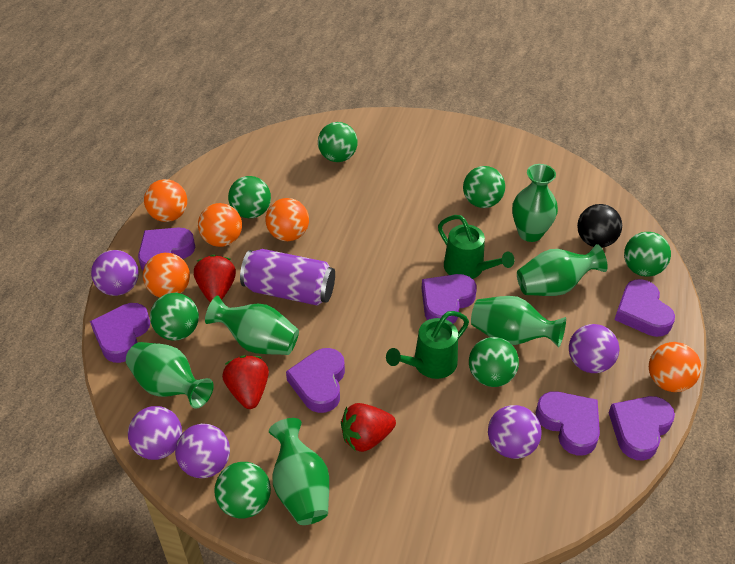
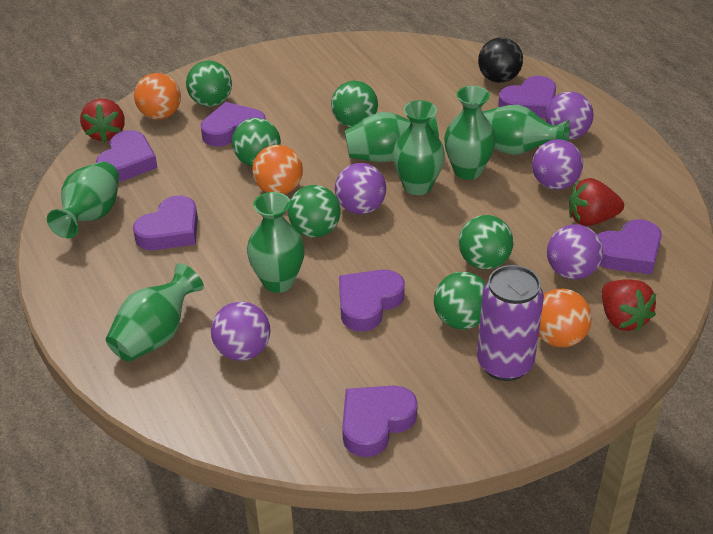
green ball: [150,293,199,340] [214,462,271,519] [228,176,271,218] [318,122,358,162] [463,166,505,208] [469,337,519,387] [624,232,671,277] = 7 -> [186,60,232,107] [232,118,281,167] [288,185,340,238] [331,81,378,127] [434,272,486,329] [459,215,513,269] = 6
green vase: [126,342,214,409] [205,295,299,355] [269,418,329,525] [471,296,566,347] [512,164,558,242] [517,244,608,296] = 6 -> [47,162,120,238] [106,263,204,362] [247,192,305,293] [345,112,439,162] [392,100,445,195] [444,86,496,180] [482,105,570,155] = 7
green watering can: [386,311,469,379] [438,215,514,279] = 2 -> none = 0
orange ball: [143,253,190,298] [144,179,187,222] [198,203,242,247] [266,198,309,241] [649,342,701,392] = 5 -> [134,73,181,120] [252,145,303,194] [538,289,592,347] = 3

